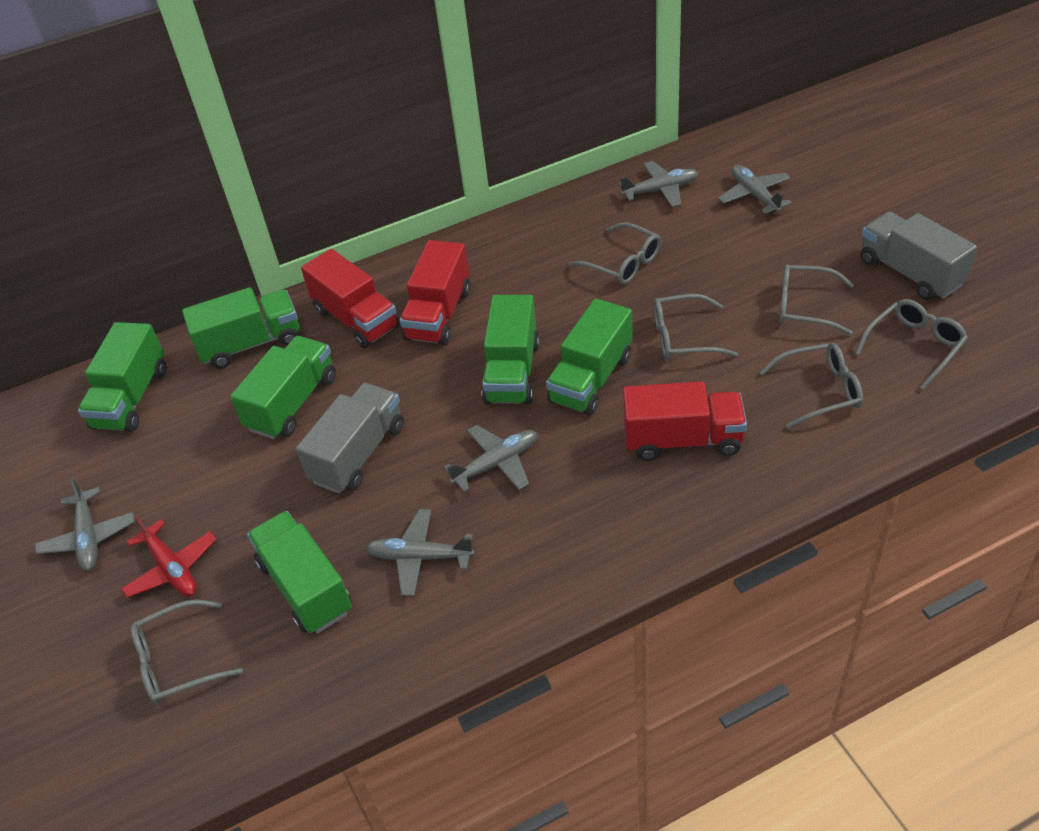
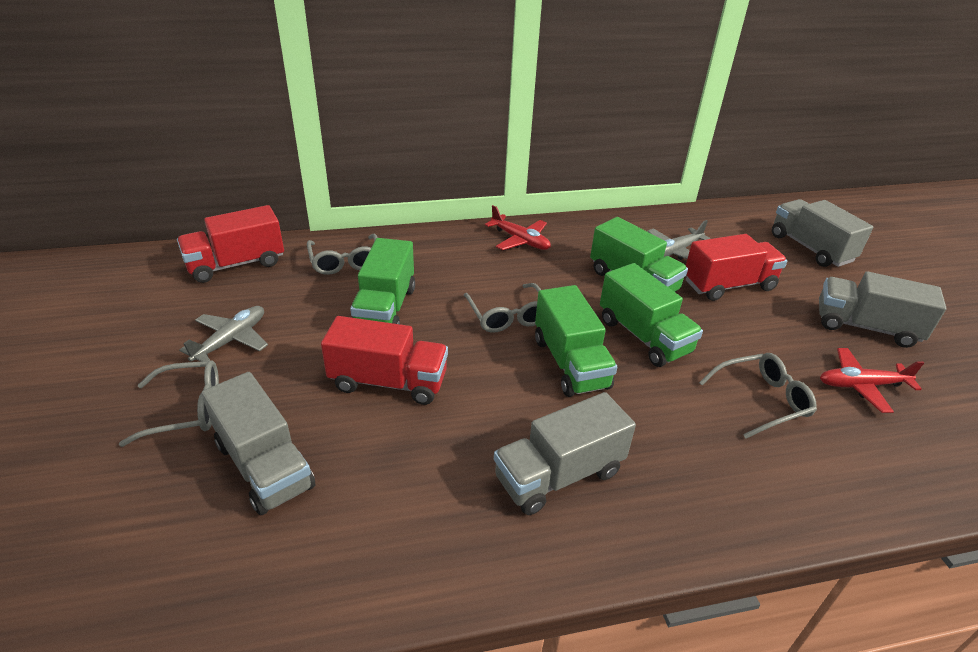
green truck: [78,322,166,432] [182,287,300,369] [230,336,336,439] [247,511,352,633] [482,295,540,405] [546,299,633,416] = 6 -> [350,238,415,324] [535,285,617,397] [590,217,688,292] [600,263,703,367] = 4
grey glasses: [130,600,243,704] [568,222,661,285] [653,294,738,360] [759,343,863,428] [779,264,854,335] [855,299,968,390] = 6 -> [119,360,219,447] [307,234,378,275] [464,283,541,333] [699,353,817,438] = 4
grey plane: [35,478,135,571] [366,509,475,596] [444,425,537,492] [618,161,698,207] [718,165,792,214] = 5 -> [179,306,268,362] [647,220,711,260] = 2
grey truck: [296,383,404,493] [860,212,977,300] = 2 -> [202,372,315,515] [494,392,636,515] [772,199,873,267] [819,271,947,348] = 4
red plane: [121,515,217,598] = 1 -> [485,205,551,250] [820,348,924,413] = 2

